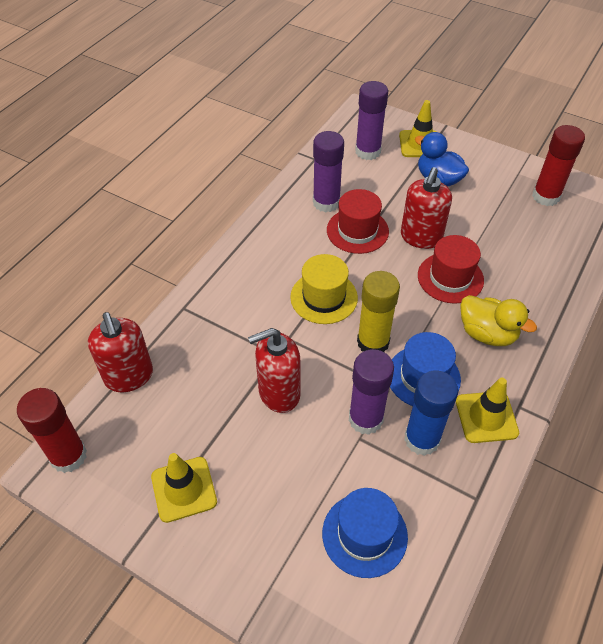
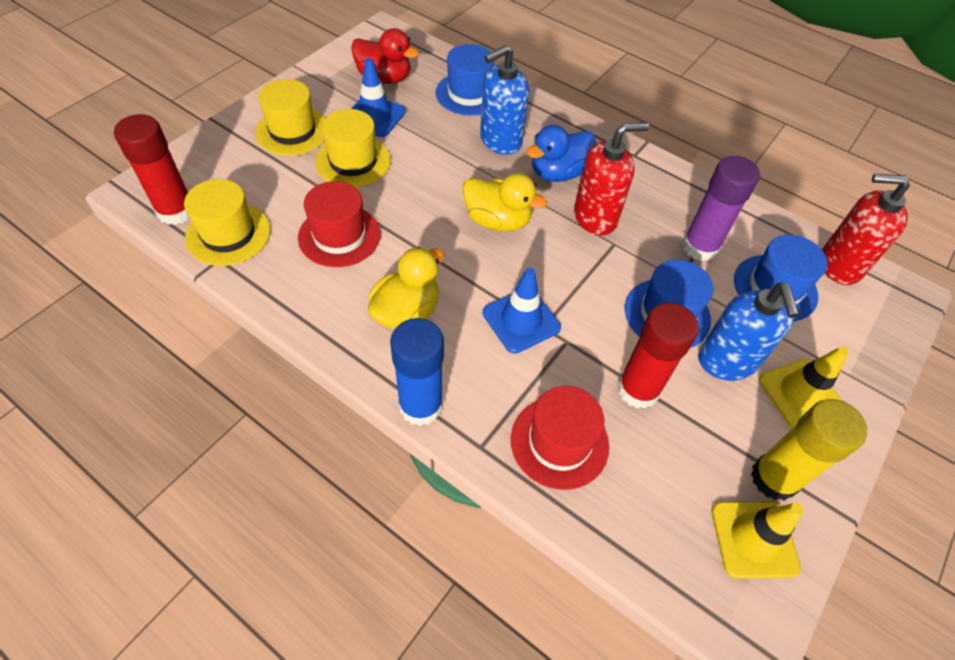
blue hat: [322,488,408,578] [390,332,461,406] = 2 -> [435,44,494,116] [625,260,714,348] [734,234,827,322] = 3
blue soap dispenser: none = 0 -> [480,45,529,155] [698,282,799,381] = 2
blue traffic cone: none = 0 -> [352,58,406,137] [483,268,561,354] = 2
purple glue stick: [313,131,344,213] [349,349,394,435] [355,81,388,160] = 3 -> [682,156,760,261] = 1
red duck: none = 0 -> [351,28,419,84] = 1
red soap dispenser: [88,312,153,392] [248,328,301,413] [401,167,452,249] = 3 -> [574,122,649,236] [822,174,910,285] = 2
yellow duck: [460,295,537,346] = 1 -> [368,247,444,330] [462,173,547,232] = 2
yellow hat: [290,254,358,324] = 1 -> [184,179,270,266] [255,79,325,156] [315,109,391,187] = 3
yellow traffic cone: [151,453,217,523] [399,100,436,157] [456,378,519,443] = 3 -> [712,501,804,579] [759,347,849,428] = 2

